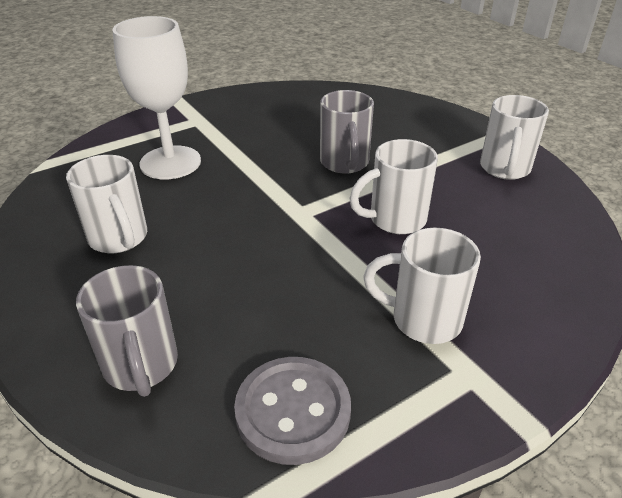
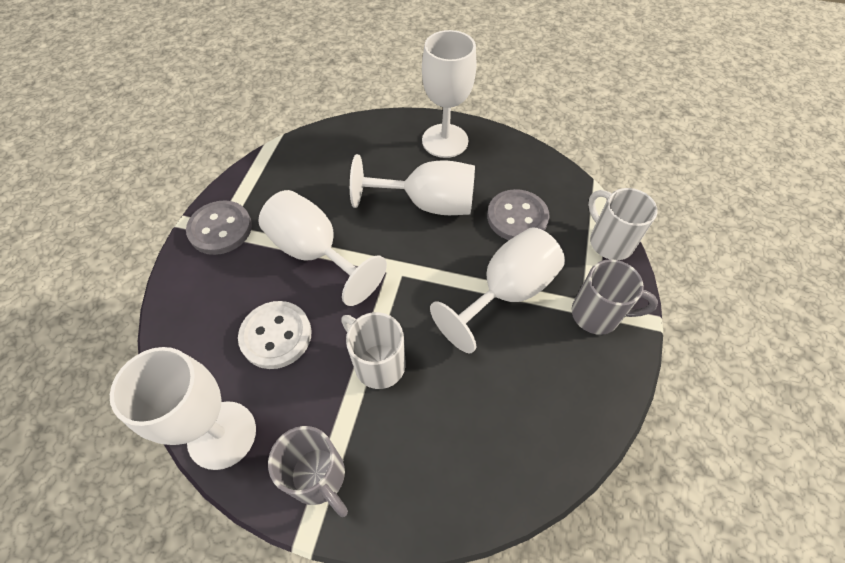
grey button: [234,357,351,465] = 1 -> [186,200,252,255] [487,189,549,240] = 2
white button: none = 0 -> [238,301,312,369] = 1
white goblet: [112,16,201,179] = 1 -> [110,347,256,470] [259,190,387,306] [350,154,475,215] [422,30,476,158] [430,227,565,353] = 5
white mug: [66,155,147,253] [349,139,438,234] [363,228,481,344] [480,95,549,180] = 4 -> [341,312,405,389] [588,188,658,260] = 2

